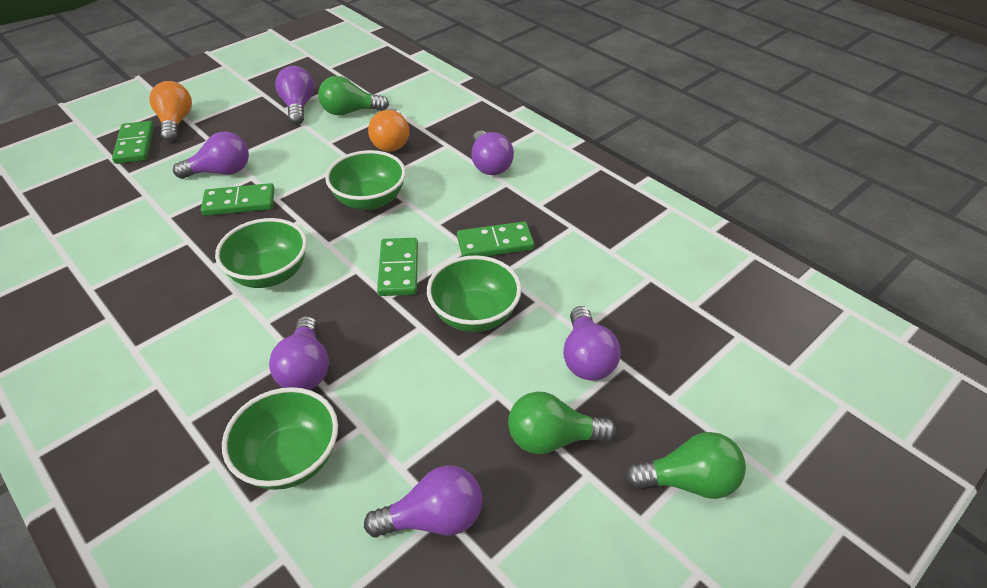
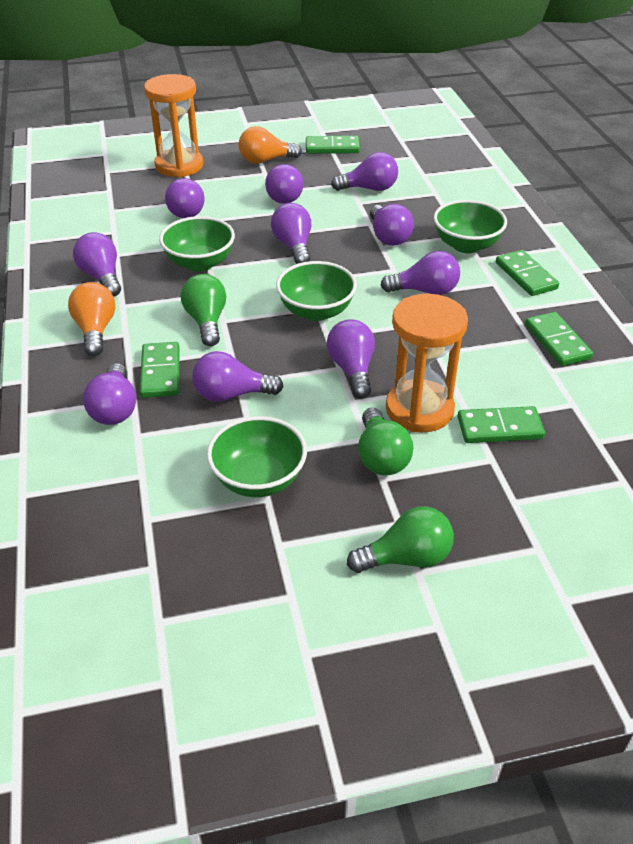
green domino: [112,121,154,164] [201,183,274,216] [377,238,418,296] [457,221,534,257] = 4 -> [140,342,180,398] [306,136,360,154] [458,406,545,443] [496,250,559,296] [525,312,593,366] = 5
orange hourglass: none = 0 -> [144,74,203,177] [386,294,468,433] = 2
purple light bulb: [173,132,249,179] [269,316,329,390] [275,66,314,125] [364,465,482,538] [472,130,514,175] [563,306,621,381] = 6 -> [73,232,121,297] [83,363,136,425] [165,178,205,218] [192,351,284,402] [265,164,303,204] [271,203,311,264] [327,320,375,398] [331,152,398,191] [370,204,414,246] [380,251,460,295] = 10

